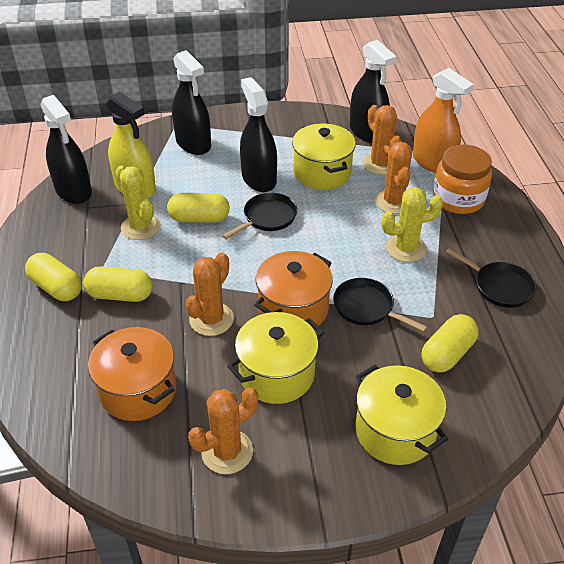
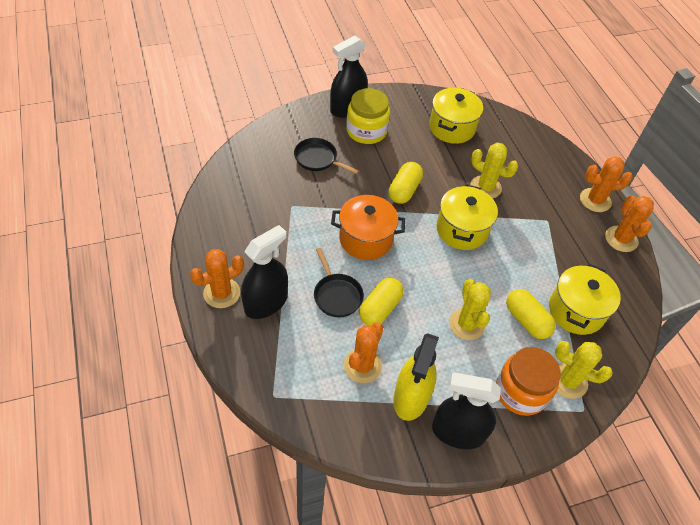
black pan: [222,193,297,239] [333,278,427,332] [446,248,537,308] = 3 -> [294,138,359,174] [314,248,364,317] = 2
black spray bottle: [40,95,92,204] [172,50,211,155] [240,77,277,192] [350,40,397,143] = 4 -> [241,225,288,319] [330,35,368,118] [432,373,501,449] = 3
orange pot: [88,327,176,421] [254,251,333,329] = 2 -> [331,195,405,260] = 1
orange spray bottle: [413,68,474,173] = 1 -> none = 0
yellow cactus: [116,166,161,240] [382,187,443,262] = 2 -> [449,279,491,340] [470,143,518,198] [555,341,613,399] = 3
yellow capsule: [25,253,82,301] [83,266,153,302] [167,193,230,223] [422,314,479,373] = 4 -> [359,278,403,326] [389,162,423,204] [506,289,556,339] = 3
yellow jar: none = 0 -> [346,88,390,144] = 1

